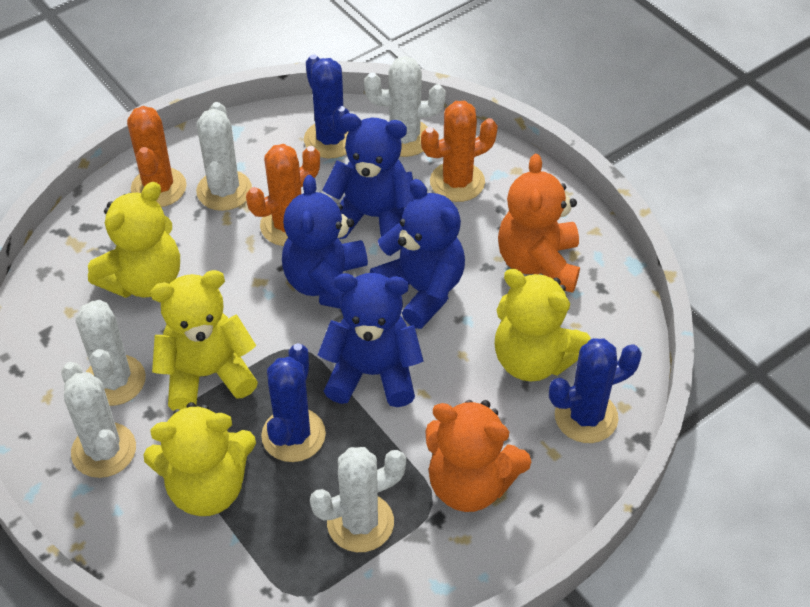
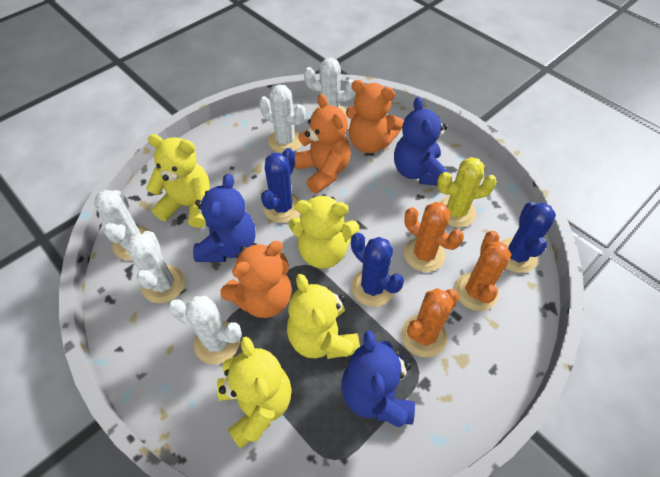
blue teddy bear: [282,175,368,309] [318,273,423,407] [322,113,415,239] [370,179,465,329] = 4 -> [193,174,256,262] [341,330,415,427] [394,97,449,185] = 3
orange teddy bear: [425,400,531,512] [498,154,580,293] = 2 -> [220,241,292,318] [295,94,351,194] [346,80,403,153] = 3
yellow cactus: none = 0 -> [437,157,497,227] = 1

